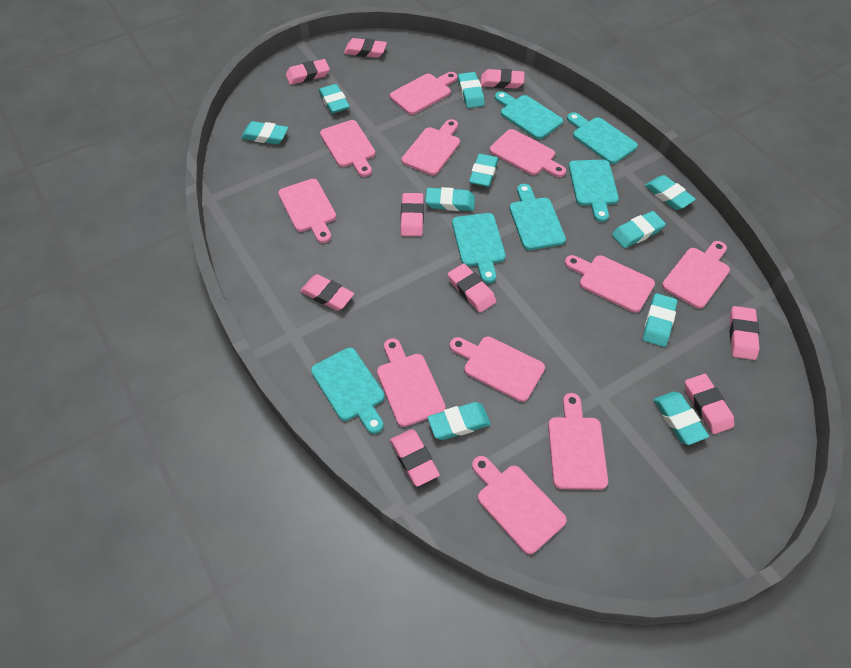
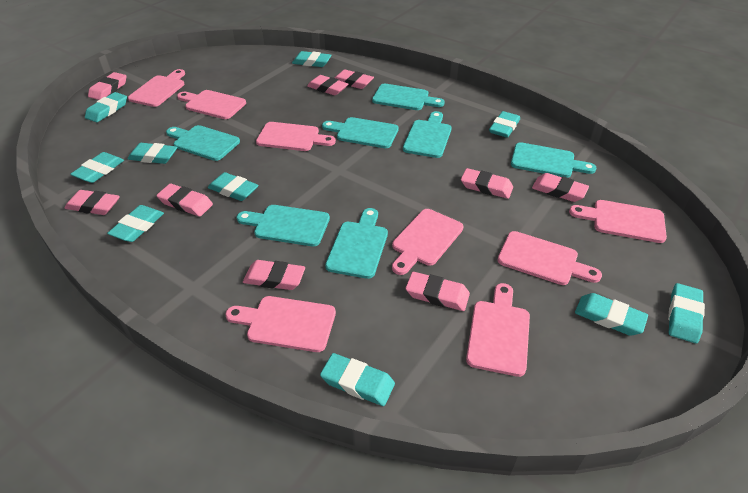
pink cutting board: [278,179,336,243] [320,120,375,177] [377,338,446,427] [390,72,458,115] [402,119,460,175] [450,337,545,402] [472,456,567,554] [490,129,566,177] [548,393,608,490] [565,255,655,313] [662,241,730,309] = 11 -> [128,69,185,107] [177,90,246,119] [225,296,336,352] [256,122,336,151] [392,209,464,275] [466,283,530,377] [497,231,602,285] [569,200,667,243] = 8
turquoise cutting board: [311,348,385,434] [452,213,506,283] [495,91,563,139] [509,184,566,250] [567,112,638,164] [569,160,619,222] = 6 -> [166,125,240,161] [236,205,330,246] [322,117,399,148] [325,208,388,279] [372,84,445,110] [403,111,452,158] [511,142,597,178] = 7

